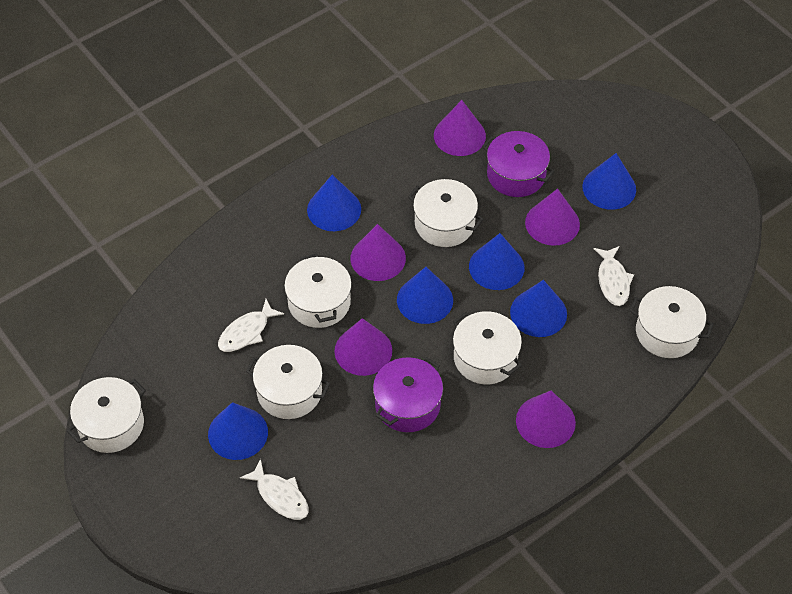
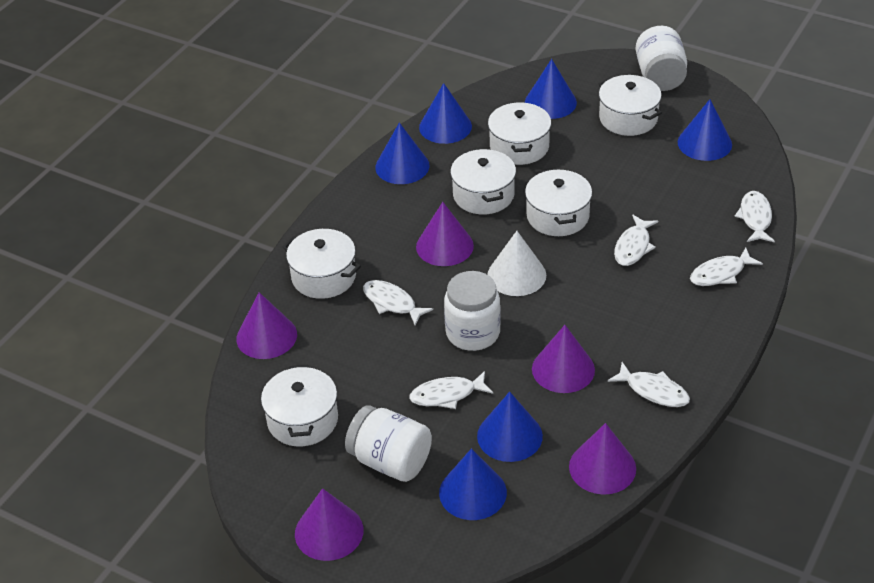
purple pot: [373,356,443,432] [482,131,555,197] = 2 -> none = 0
white cone: none = 0 -> [488,231,546,296] = 1
white fish: [218,299,284,352] [240,459,308,520] [594,246,634,306] = 3 -> [363,280,433,326] [409,371,493,409] [608,362,690,407] [614,215,658,266] [690,247,763,286] [735,191,775,242] = 6
white jar: none = 0 -> [345,405,432,482] [444,271,501,351] [636,26,687,91] = 3

